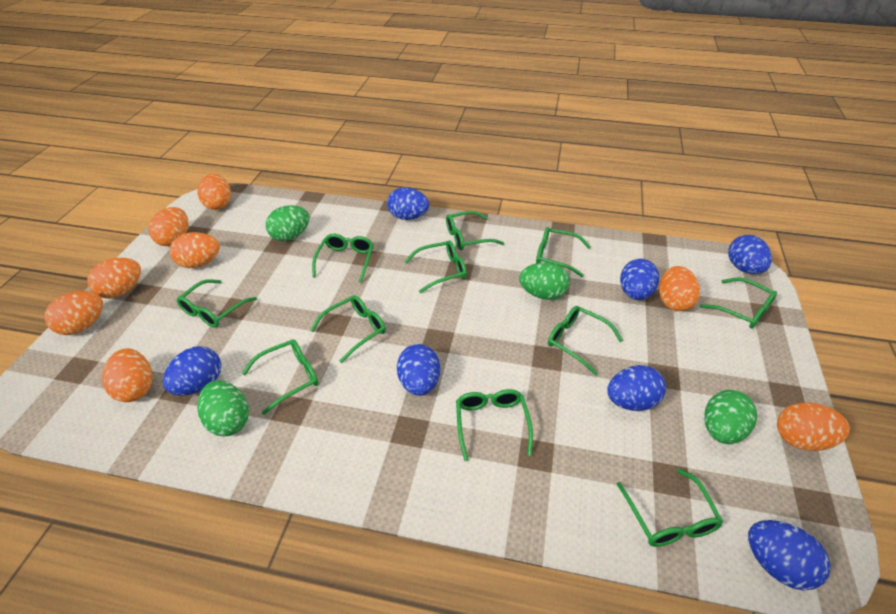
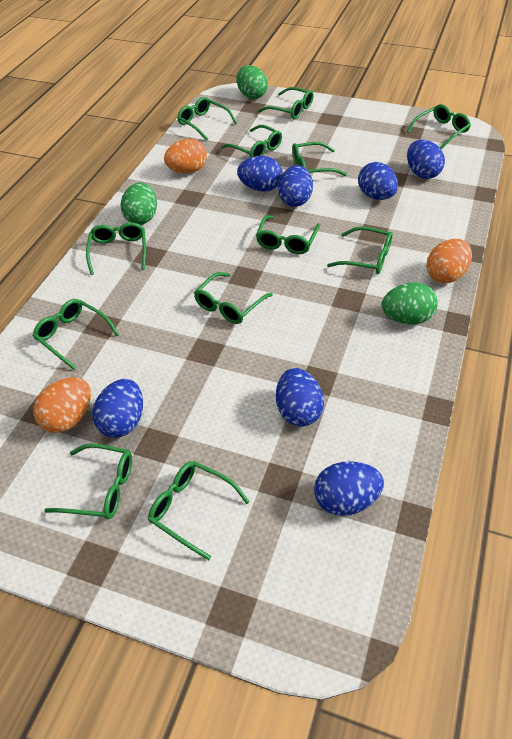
green egg: [198,380,249,436] [266,205,309,241] [519,262,570,300] [704,390,757,444] = 4 -> [121,182,157,225] [237,65,268,99] [382,282,438,325] = 3
green glasses: [177,279,257,328] [242,339,318,415] [310,295,386,363] [312,234,374,283] [404,240,467,293] [446,211,504,250] [456,389,533,461] [536,227,591,277] [548,306,623,375] [616,469,723,547] [700,278,777,328] = 11 -> [33,299,119,370] [44,444,132,519] [86,222,146,275] [148,461,250,560] [177,97,237,140] [194,272,273,324] [221,125,282,158] [256,215,320,254] [258,87,314,119] [292,142,347,176] [327,226,392,274] [407,104,471,149] = 12
orange egg: [44,291,103,335] [87,258,141,299] [102,348,152,402] [148,207,189,246] [170,232,220,268] [197,174,231,210] [659,266,700,311] [777,402,850,451] = 8 -> [33,377,91,433] [164,139,207,173] [426,239,472,283] = 3

